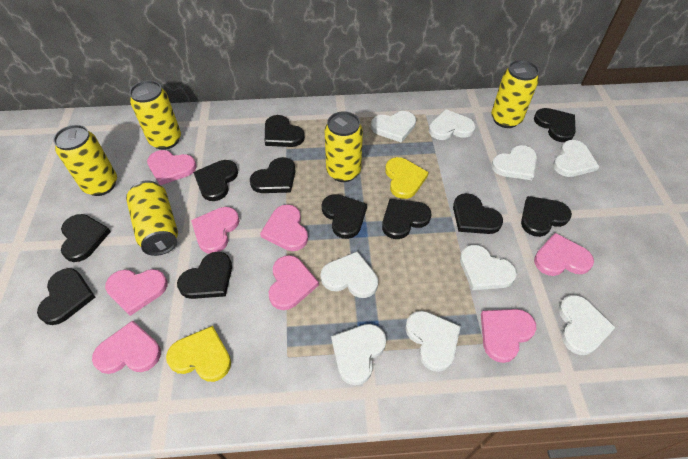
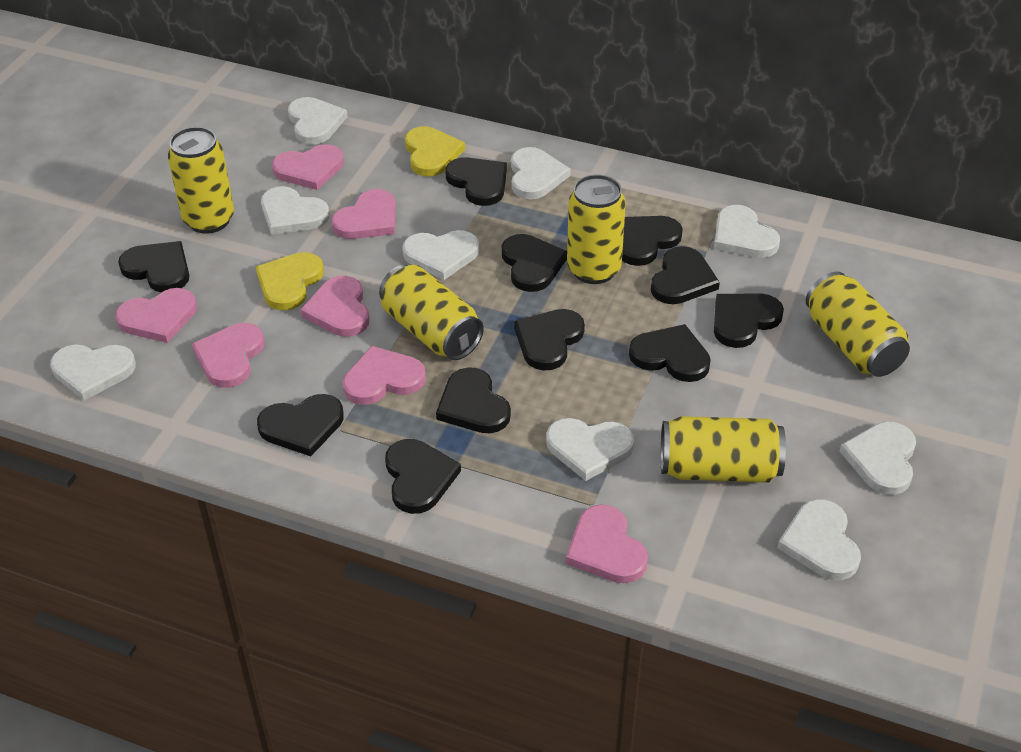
pink heart: [92,320,161,374] [105,269,167,316] [147,150,197,185] [191,207,240,254] [260,204,308,251] [269,255,319,310] [481,309,536,363] [534,233,594,276] = 8 -> [115,288,197,343] [192,323,265,388] [272,144,344,190] [300,276,369,337] [331,189,396,239] [343,346,426,405] [566,504,648,583] = 7

